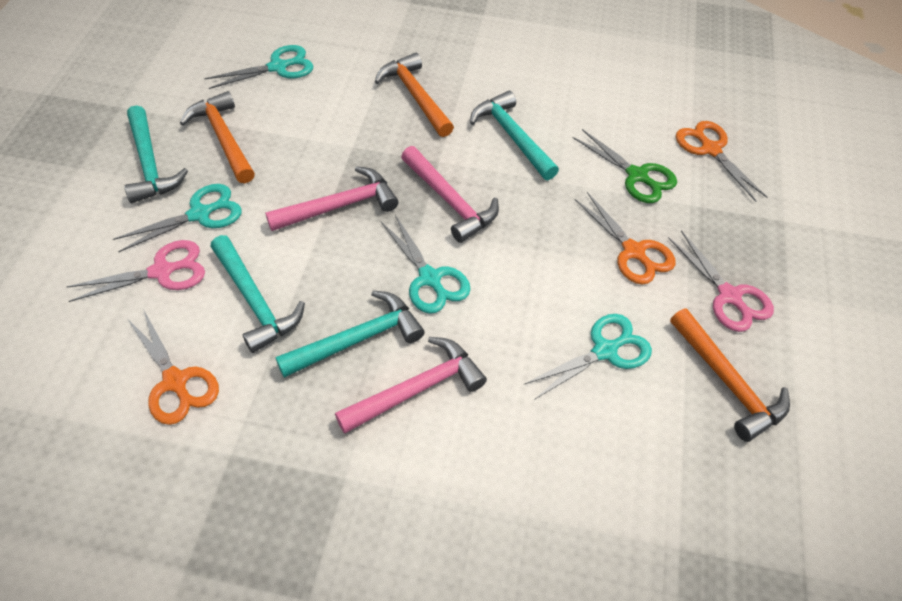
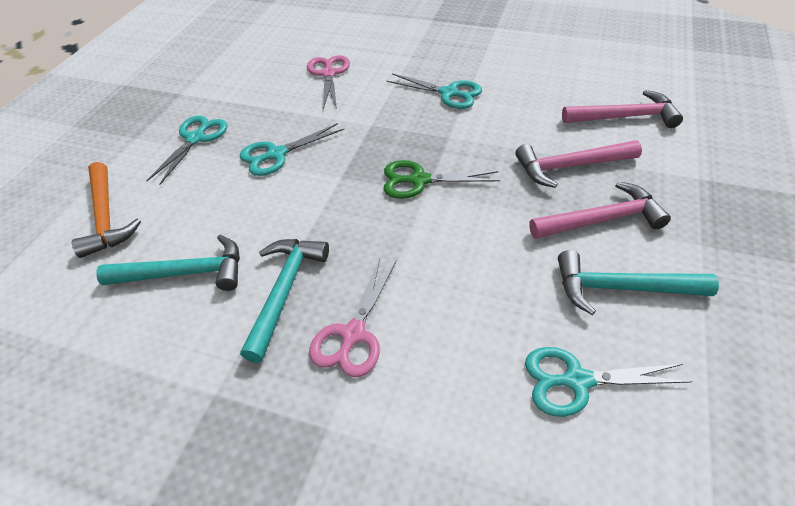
orange hammer: [180,91,255,183] [375,53,454,137] [670,308,790,442] = 3 -> [72,162,141,258] = 1
orange scissors: [127,309,219,425] [575,192,676,284] [676,121,768,202] = 3 -> none = 0
turquoise hammer: [124,105,188,203] [211,235,305,353] [275,291,425,378] [470,91,559,180] = 4 -> [96,235,240,291] [240,239,329,363] [558,250,719,315] = 3

